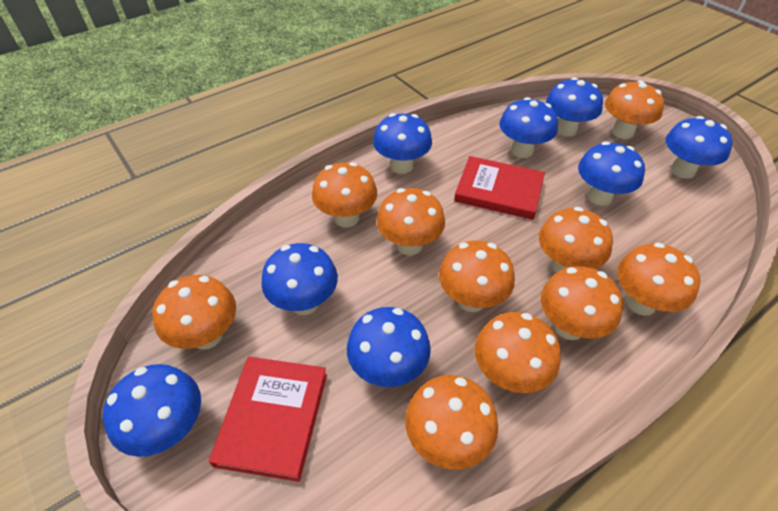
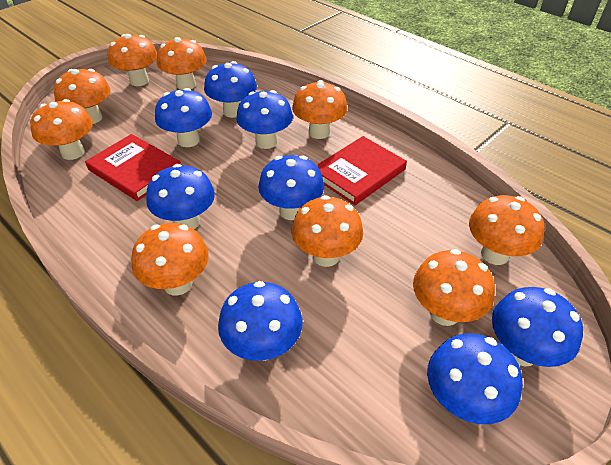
orange mushroom: [153,275,236,350] [312,162,377,227] [376,188,445,255] [405,375,498,470] [439,241,515,312] [475,312,561,393] [539,207,613,273] [541,266,623,340] [605,80,664,139] [617,243,700,316] = 10 -> [30,99,93,160] [54,69,111,124] [108,34,157,86] [131,223,209,296] [157,37,207,90] [292,80,348,139] [292,195,363,267] [413,249,495,326] [469,195,544,265] = 9

